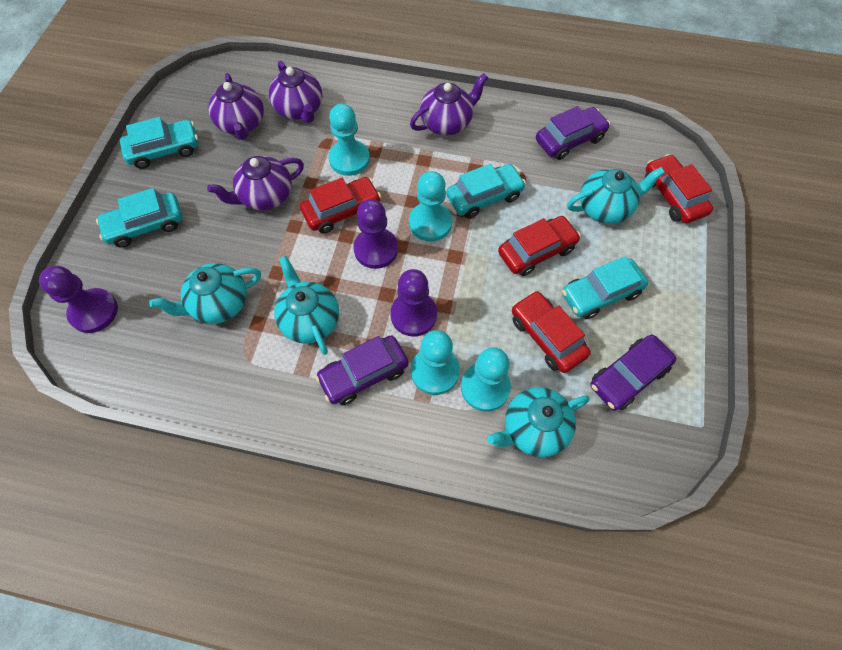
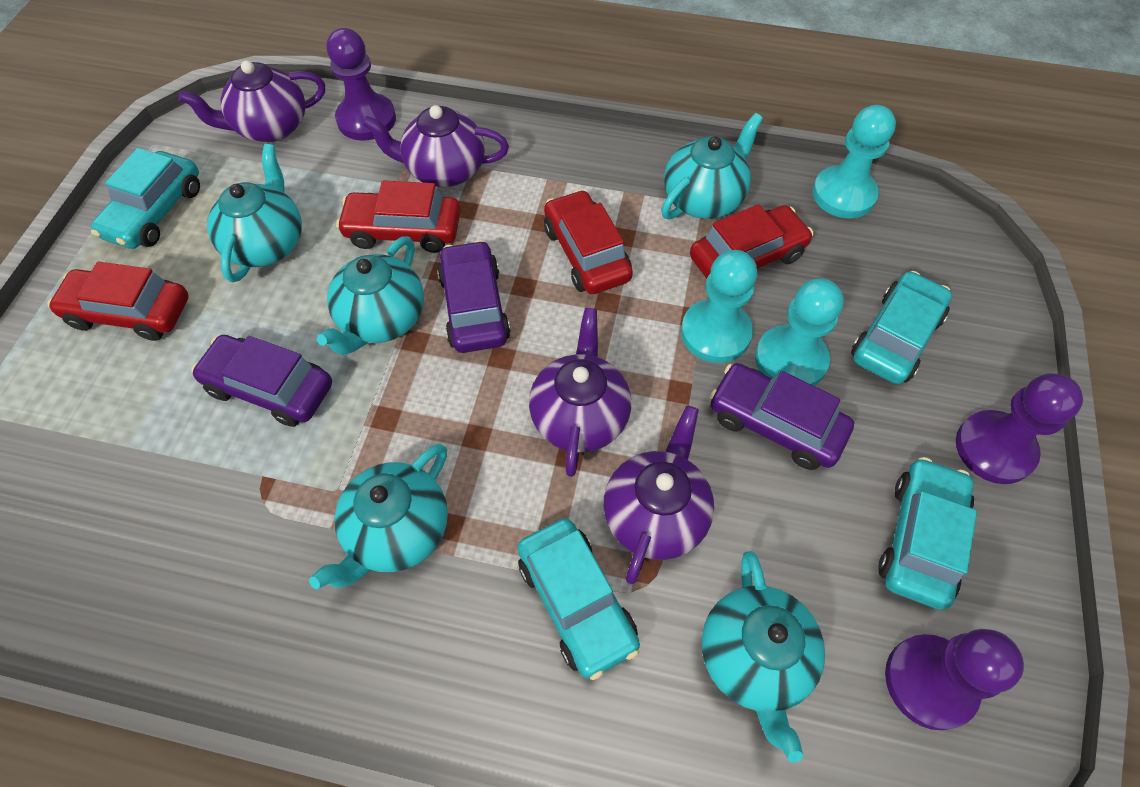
turquoise pawn: [328,104,370,176] [409,171,452,241] [411,330,460,395] [461,347,511,411] = 4 -> [681,250,757,363] [755,278,844,386] [812,105,896,218] = 3
turquoise teapot: [149,263,261,324] [274,256,339,355] [487,387,590,457] [567,167,665,224] = 4 -> [207,144,302,282] [309,444,448,589] [317,236,424,355] [661,113,763,219] [702,551,825,762] = 5

